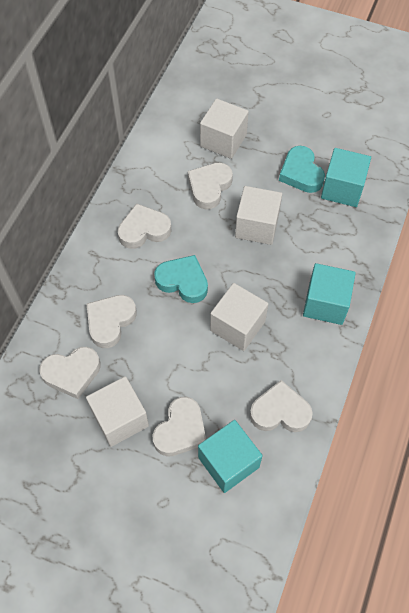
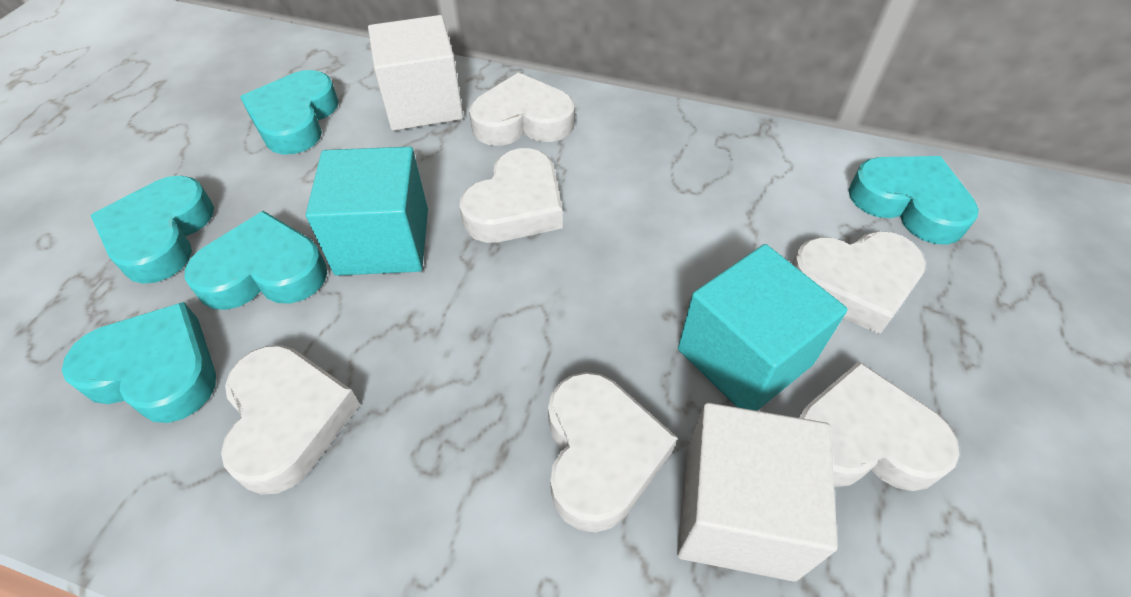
turquoise cube: [198,420,263,493] [303,263,356,325] [321,148,371,207] = 3 -> [306,147,428,276] [678,244,848,411] = 2
turquoise heart: [154,255,208,303] [279,146,325,193] = 2 -> [62,302,216,423] [90,176,214,284] [184,211,327,310] [240,70,339,155] [849,156,979,245] = 5
white cube: [86,376,149,447] [200,98,249,159] [210,283,268,351] [235,186,282,245] = 4 -> [368,15,463,131] [677,403,838,582] = 2

